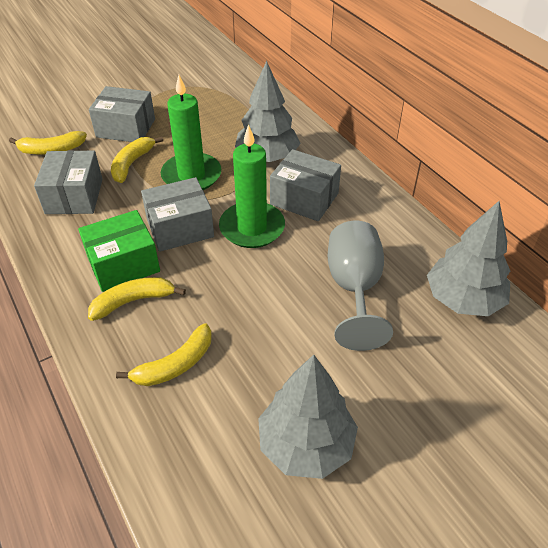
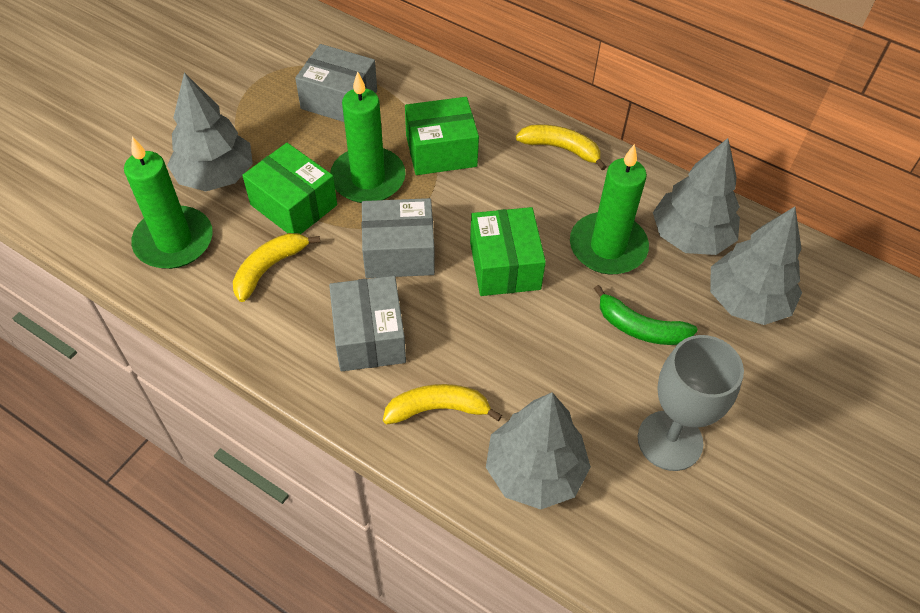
green banana: none = 0 -> [594,285,698,345] = 1
green box: [78,210,160,292] = 1 -> [242,143,337,234] [405,97,479,175] [470,207,546,296] = 3
green candle: [161,75,221,190] [219,124,285,248] = 2 -> [124,137,213,269] [330,72,406,203] [570,144,649,275] = 3
grey box: [34,150,103,214] [89,86,155,142] [141,177,214,252] [270,149,341,221] = 4 -> [295,44,377,122] [329,276,406,371] [362,198,435,278] = 3
grey tree: [235,61,301,162] [258,355,358,479] [427,201,510,316] = 3 -> [167,72,253,191] [486,392,591,510] [653,138,740,255] [710,207,802,325] = 4
yellow banana: [9,131,87,155] [88,277,186,321] [111,136,163,183] [116,323,212,386] = 4 -> [233,233,320,302] [383,384,502,425] [516,124,606,170] = 3

